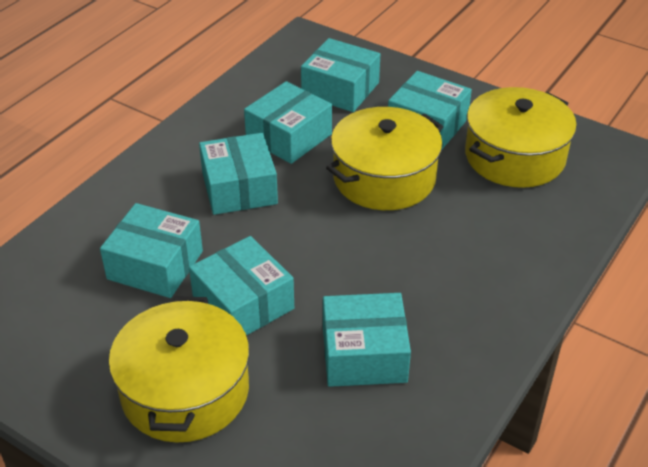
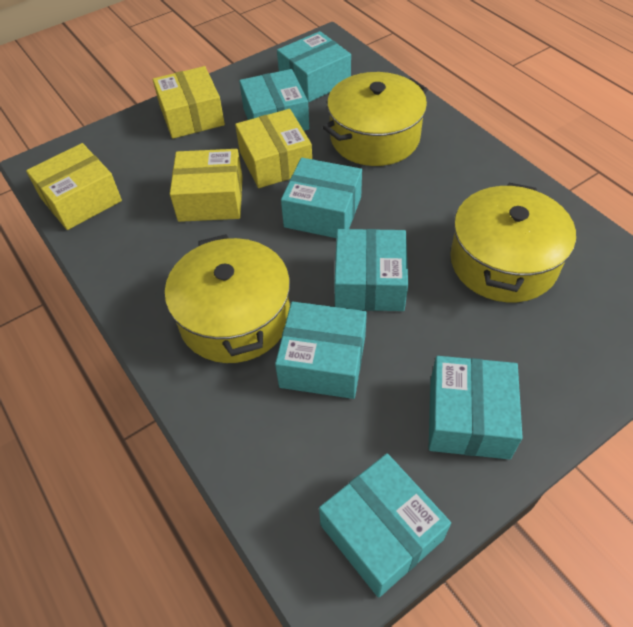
yellow box: none = 0 -> [26,143,122,230] [153,66,225,139] [170,149,243,222] [235,109,312,188] = 4

